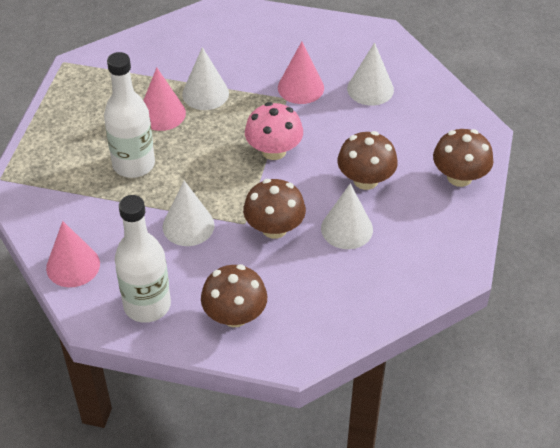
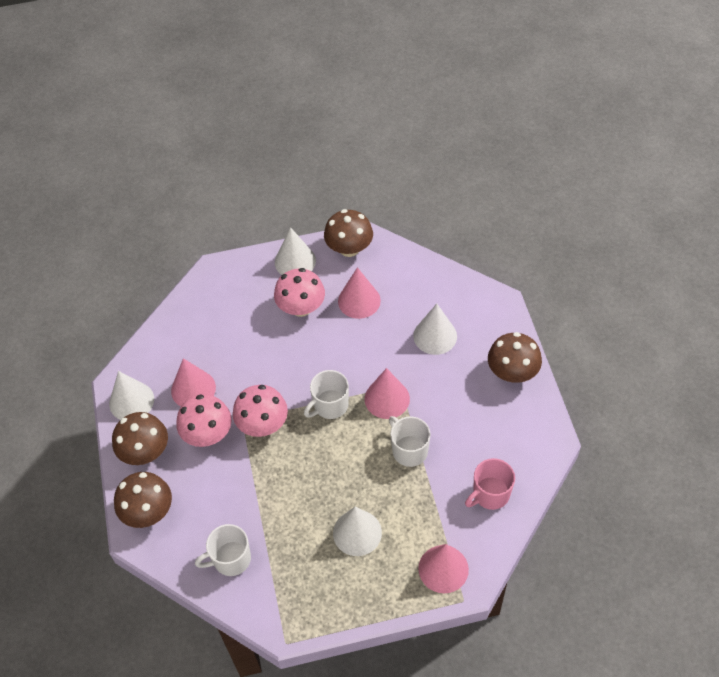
pink cone: [46,221,100,287] [143,67,186,131] [278,41,324,104] = 3 -> [171,358,216,406] [338,267,381,319] [364,368,410,419] [418,544,469,593] = 4
pink mug: none = 0 -> [465,458,515,510] = 1
pink mushroom: [245,102,303,160] = 1 -> [176,394,232,447] [233,385,288,437] [274,268,325,317] = 3
white bottle: [104,52,155,178] [115,195,171,323] = 2 -> none = 0
white mug: none = 0 -> [195,524,251,576] [304,370,349,419] [389,416,431,467] = 3

